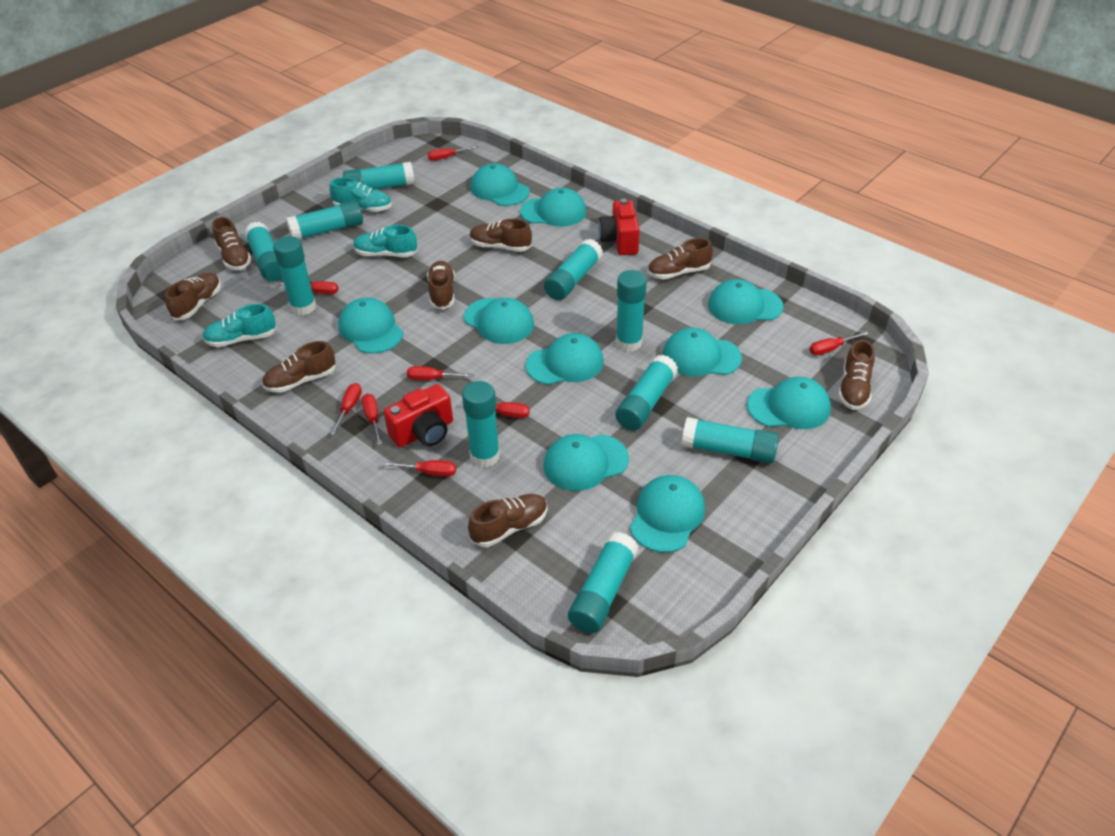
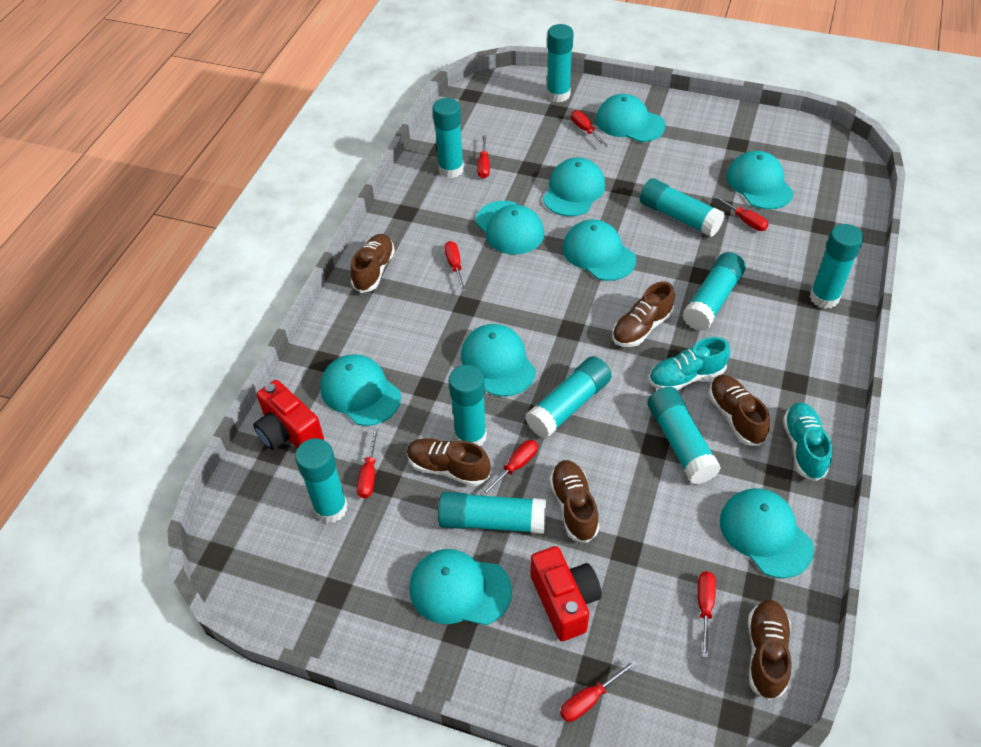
brown shoe: [165,273,221,320] [212,217,252,270] [262,341,336,393] [427,261,455,310] [468,494,548,547] [470,219,532,252] [647,238,713,279] [838,340,875,410] = 8 -> [351,234,395,293] [407,438,490,486] [549,460,599,543] [612,281,675,347] [709,375,770,446] [748,600,791,701] = 6
turquoise cap: [338,298,403,354] [464,298,534,344] [470,163,530,206] [520,188,587,227] [525,333,604,385] [543,434,629,491] [630,475,705,552] [662,328,742,376] [708,279,783,325] [747,377,831,429] = 10 -> [321,354,401,426] [409,549,512,625] [461,324,536,396] [475,201,544,255] [543,158,605,216] [563,219,636,281] [596,94,666,142] [720,488,814,578] [726,151,794,209] = 9
turquoise shoe: [202,304,277,347] [329,177,392,212] [353,225,418,257] = 3 -> [649,337,730,390] [783,402,832,481] = 2

